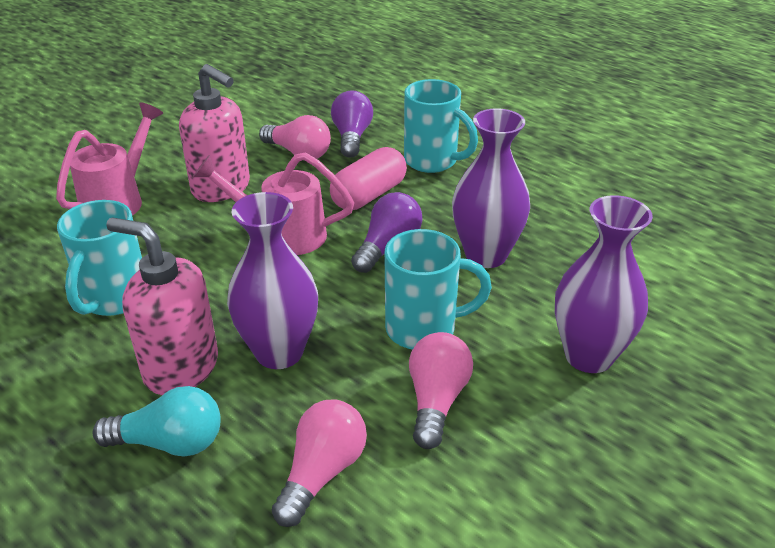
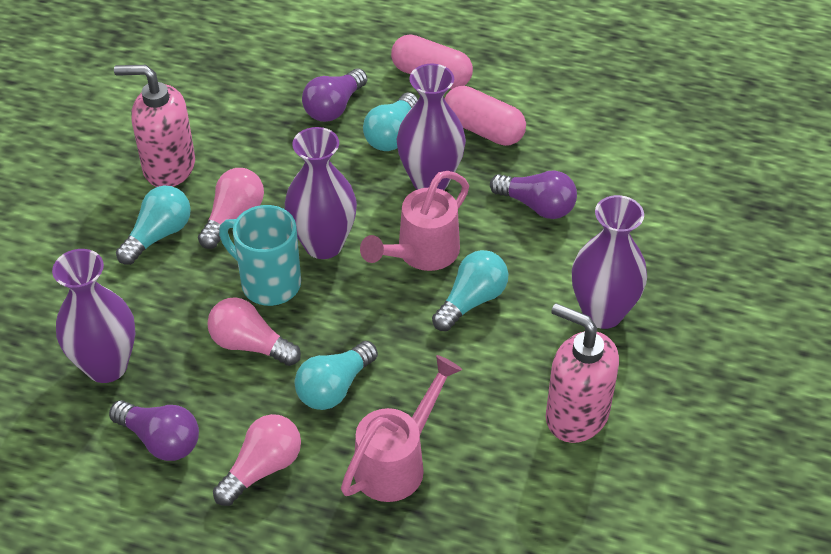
pink capsule: [330,147,407,210] = 1 -> [391,34,473,89] [445,86,526,146] = 2
purple light bulb: [331,91,373,158] [351,192,422,273] = 2 -> [109,400,199,461] [302,68,367,122] [490,170,577,219] = 3
purple vase: [227,192,318,369] [452,108,530,268] [555,195,653,373] = 3 -> [52,249,136,383] [285,127,357,259] [397,64,466,190] [572,195,647,329] = 4
turquoise light bulb: [93,386,221,457] = 1 -> [116,185,191,265] [295,341,378,410] [363,92,418,151] [432,250,508,331] = 4
turquoise mug: [57,200,142,316] [384,229,492,350] [404,79,478,173] = 3 -> [219,205,301,306] = 1

